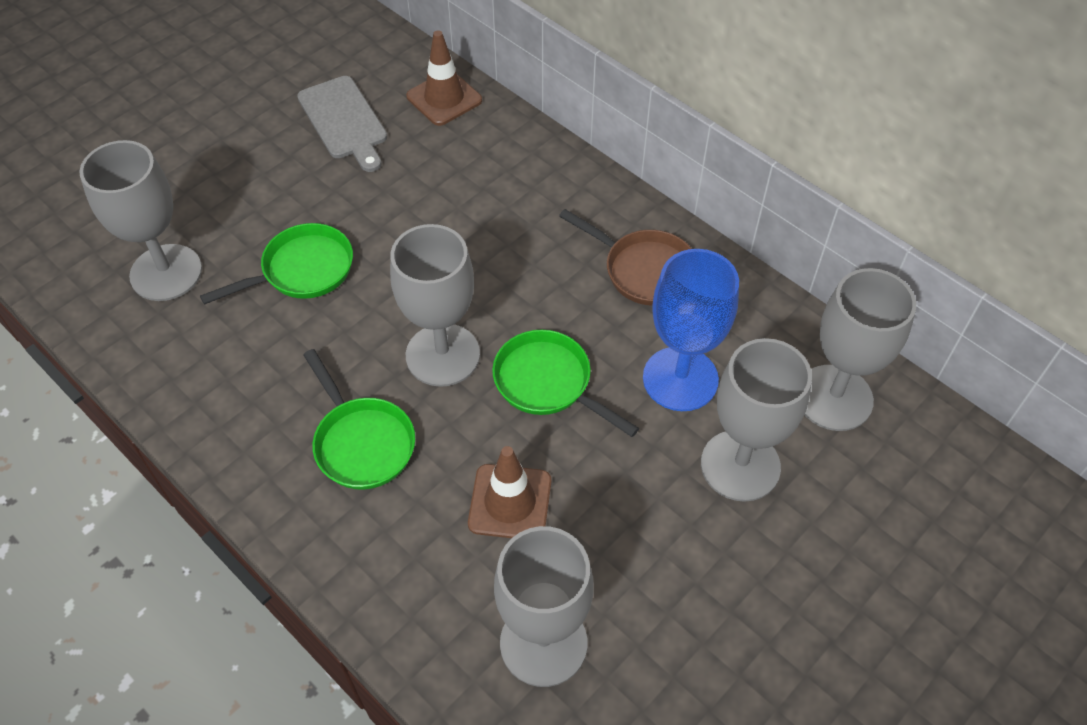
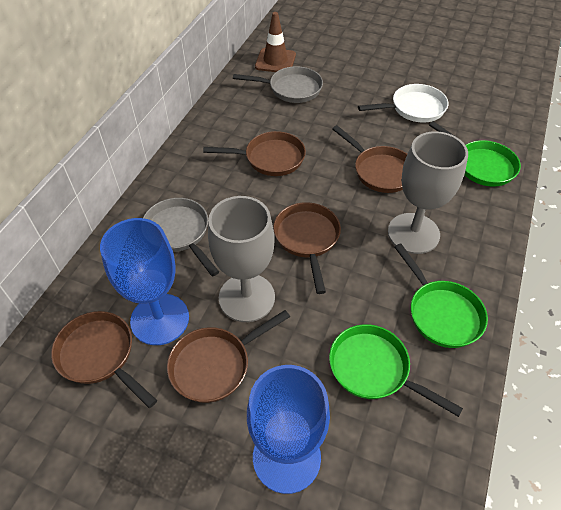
blue goblet: [643,249,739,411] = 1 -> [100,218,189,345] [247,365,330,494] = 2
brown pan: [559,209,692,306] = 1 -> [51,311,157,408] [167,310,290,403] [203,131,306,176] [273,202,341,294] [332,125,407,193] = 5
brown traffic cone: [406,30,482,126] [468,446,551,538] = 2 -> [255,12,296,72] = 1
grey cutting board: [297,76,387,172] = 1 -> none = 0
grey goblet: [79,140,202,301] [390,224,480,387] [494,526,594,687] [701,338,812,502] [805,268,916,431] = 5 -> [208,196,275,322] [388,131,468,254] = 2
grey pan: none = 0 -> [143,198,219,276] [233,66,323,103] = 2
white pan: none = 0 -> [358,84,449,122] = 1

